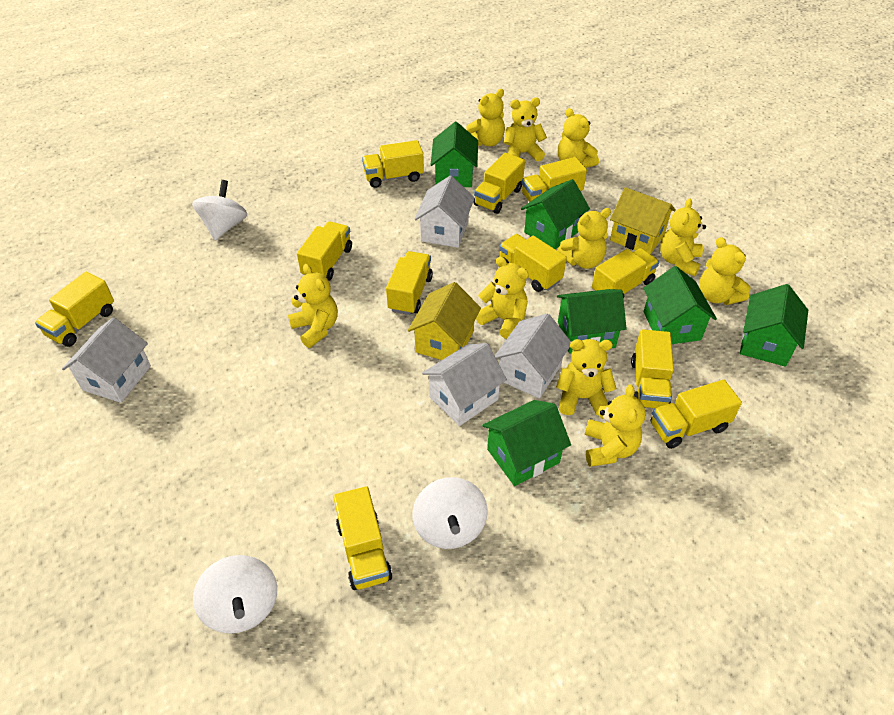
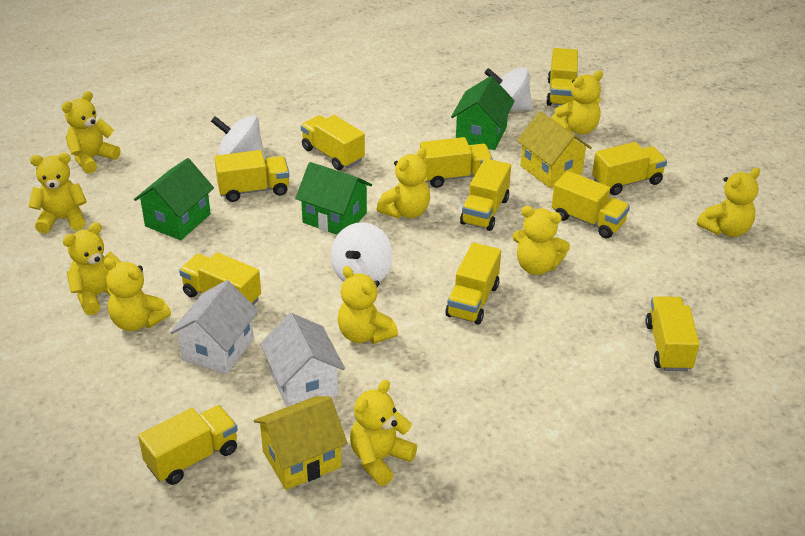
green house: [431,122,478,187] [482,400,571,486] [521,179,590,249] [557,289,627,354] [643,266,717,344] [740,284,808,367] = 6 -> [134,158,214,240] [295,162,372,235] [451,76,515,150] = 3
white house: [62,317,151,403] [414,175,474,248] [422,343,507,426] [495,313,571,399] = 4 -> [170,280,259,374] [260,313,345,407] = 2

